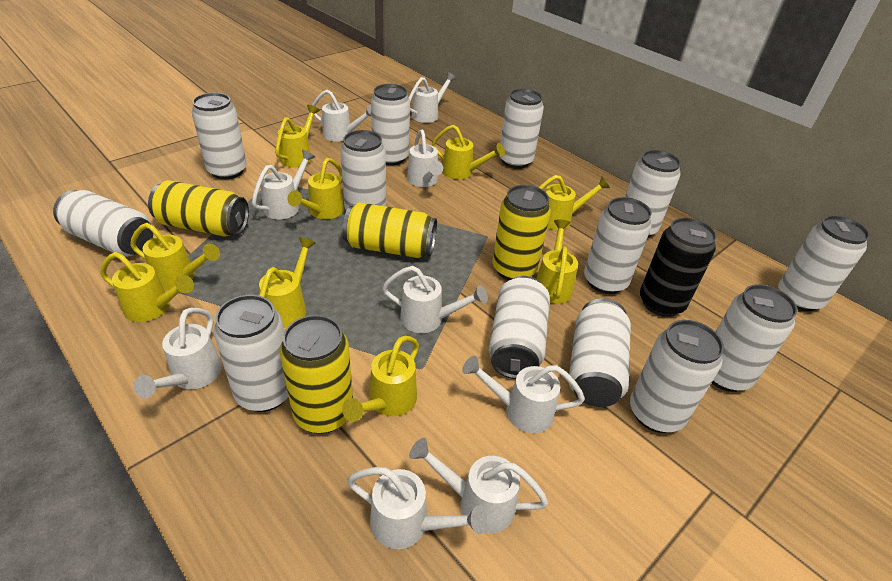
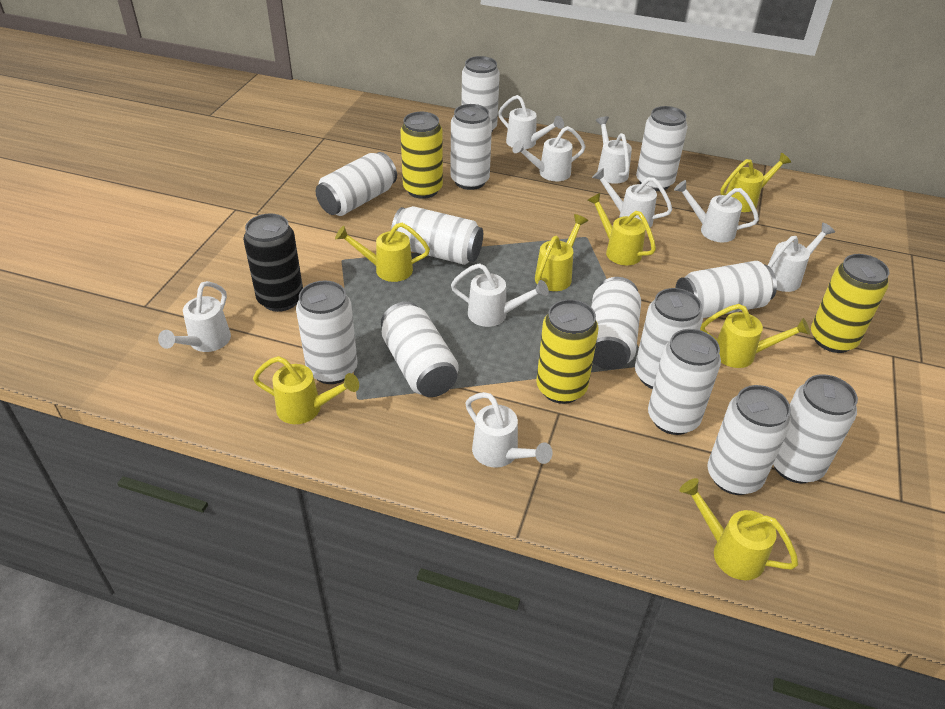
yellow can: [148,180,249,237] [280,315,353,434] [342,202,437,258] [492,185,551,280] = 4 -> [401,112,443,199] [536,299,598,404] [811,254,889,353] = 3
yellow watering can: [100,252,194,322] [130,223,220,290] [259,237,316,328] [275,105,320,168] [287,158,344,219] [342,336,419,422] [432,125,505,179] [536,219,578,304] [539,175,610,230] = 9 -> [253,356,359,424] [335,223,430,282] [535,214,588,291] [587,193,656,265] [680,478,798,580] [701,304,810,368] [720,153,791,212] = 7

